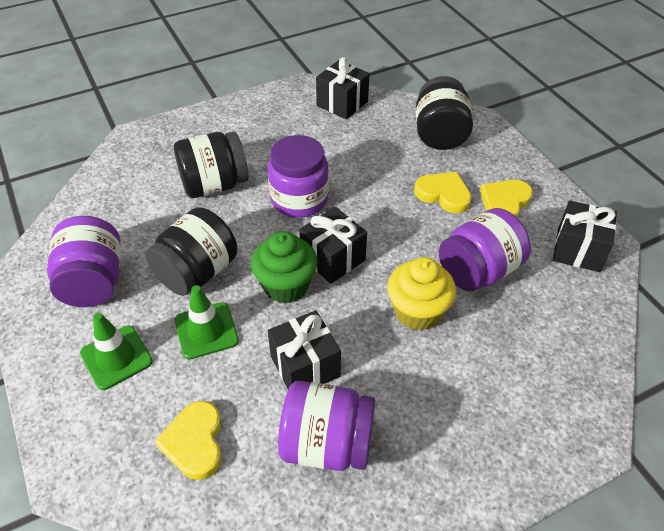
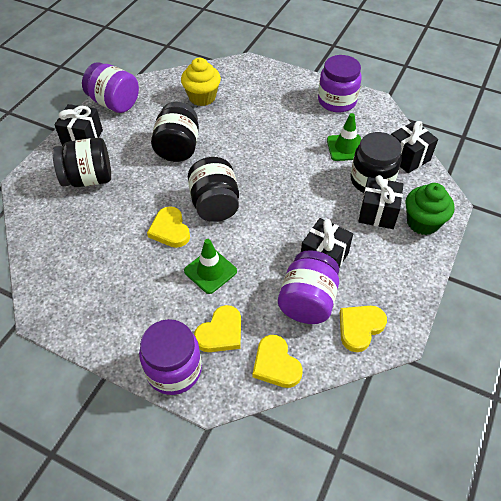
black jar: [145,207,238,296] [174,132,248,198] [416,76,473,150] = 3 -> [53,138,111,187] [151,102,199,162] [188,157,239,222] [350,132,402,193] = 4
yellow heart: [155,401,222,480] [414,172,472,213] [480,180,533,218] = 3 -> [147,206,190,248] [194,305,241,352] [253,335,303,388] [340,306,387,352] = 4

